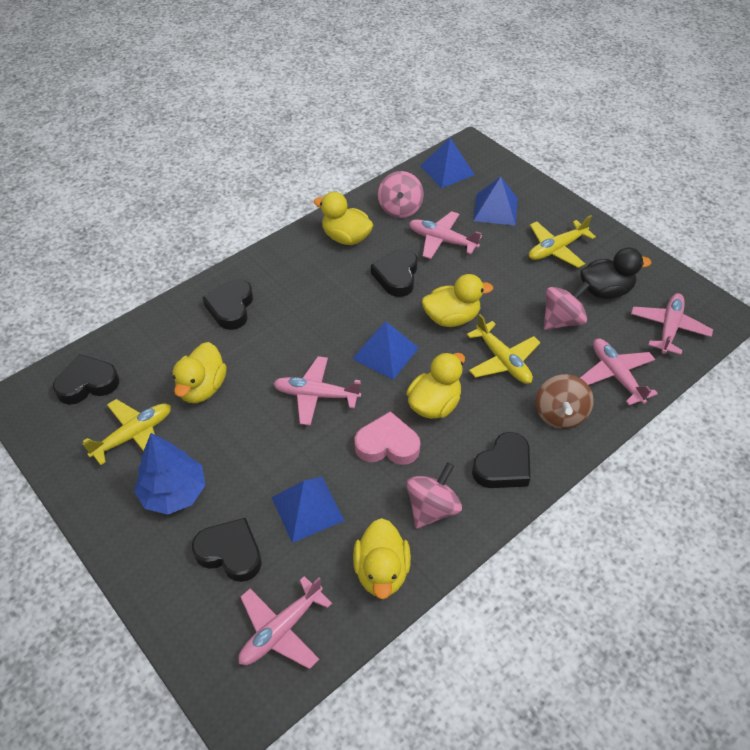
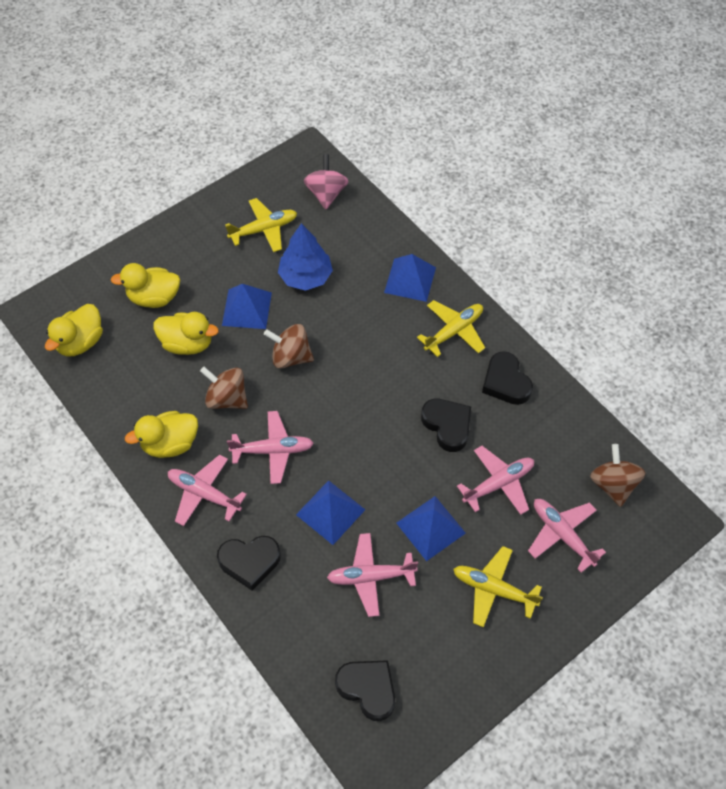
black duck: [580,248,651,299] = 1 -> none = 0
black heart: [53,354,119,405] [192,518,262,582] [203,279,253,330] [371,249,418,297] [472,432,530,488] = 5 -> [217,536,281,591] [335,660,395,721] [421,399,471,452] [482,351,533,405] = 4
brown spinning top: [536,374,594,429] = 1 -> [200,367,248,409] [264,324,314,368] [590,444,646,507] = 3
pink heart: [355,411,420,465] = 1 -> none = 0
pink spinning top: [378,171,424,218] [406,462,462,529] [544,281,590,330] = 3 -> [303,154,349,209] = 1
yellow duck: [173,342,227,403] [314,192,373,245] [353,518,411,599] [406,352,465,419] [422,274,493,327] = 5 -> [45,304,103,357] [111,263,180,308] [125,411,198,458] [153,312,219,355] = 4

